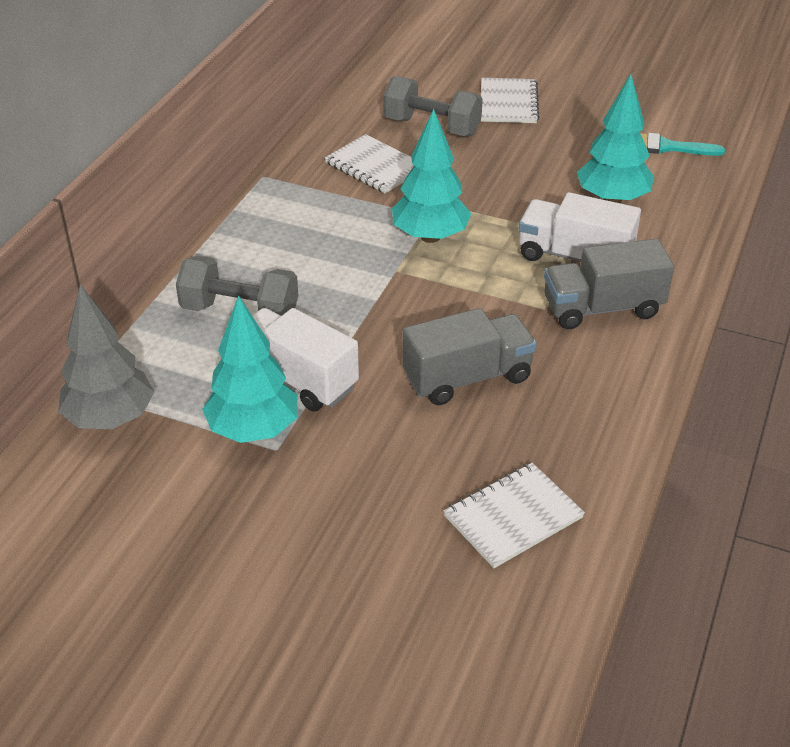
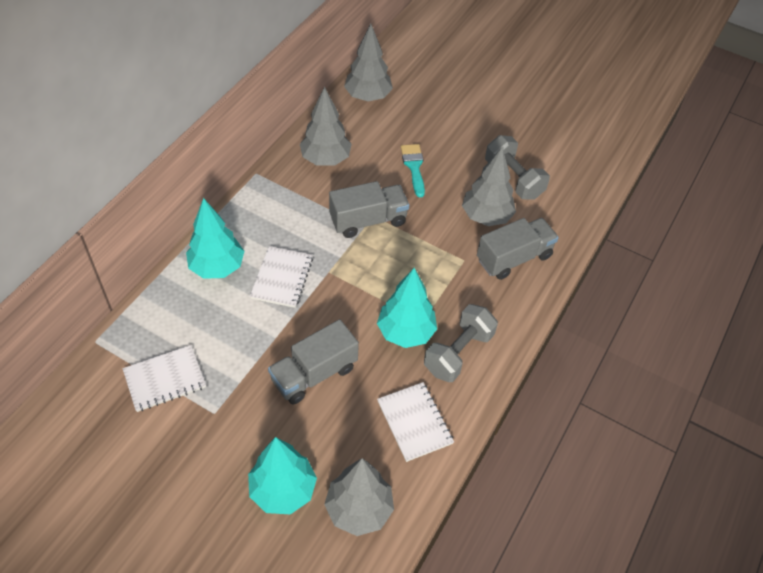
grey tree: [58,284,154,429] = 1 -> [300,87,352,166] [324,458,394,536] [344,24,393,101] [462,147,516,226] = 4
grey truck: [403,308,537,405] [544,239,674,329] = 2 -> [268,319,359,405] [329,181,409,238] [477,218,559,280] = 3
white truck: [252,308,359,411] [518,192,641,261] = 2 -> none = 0

